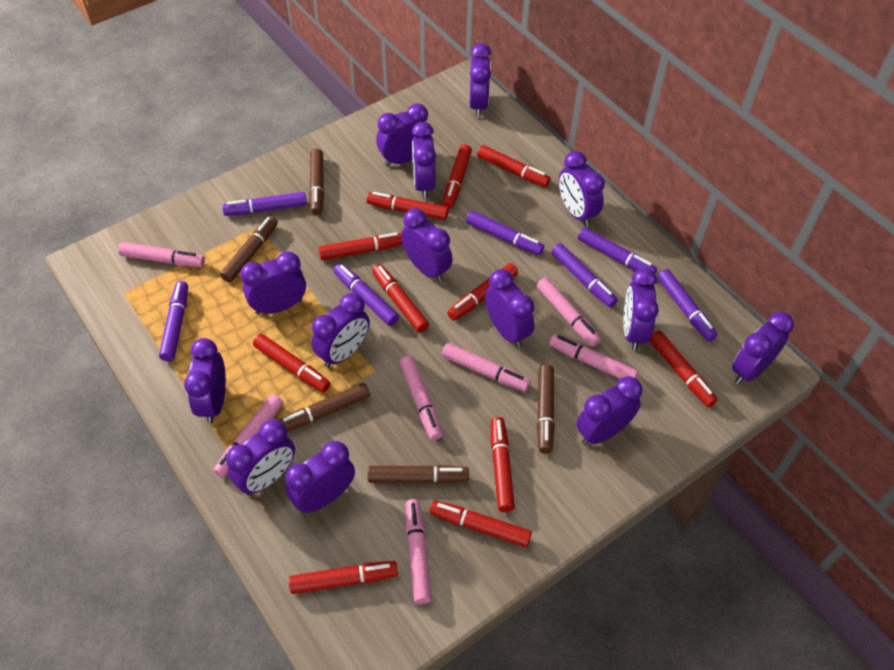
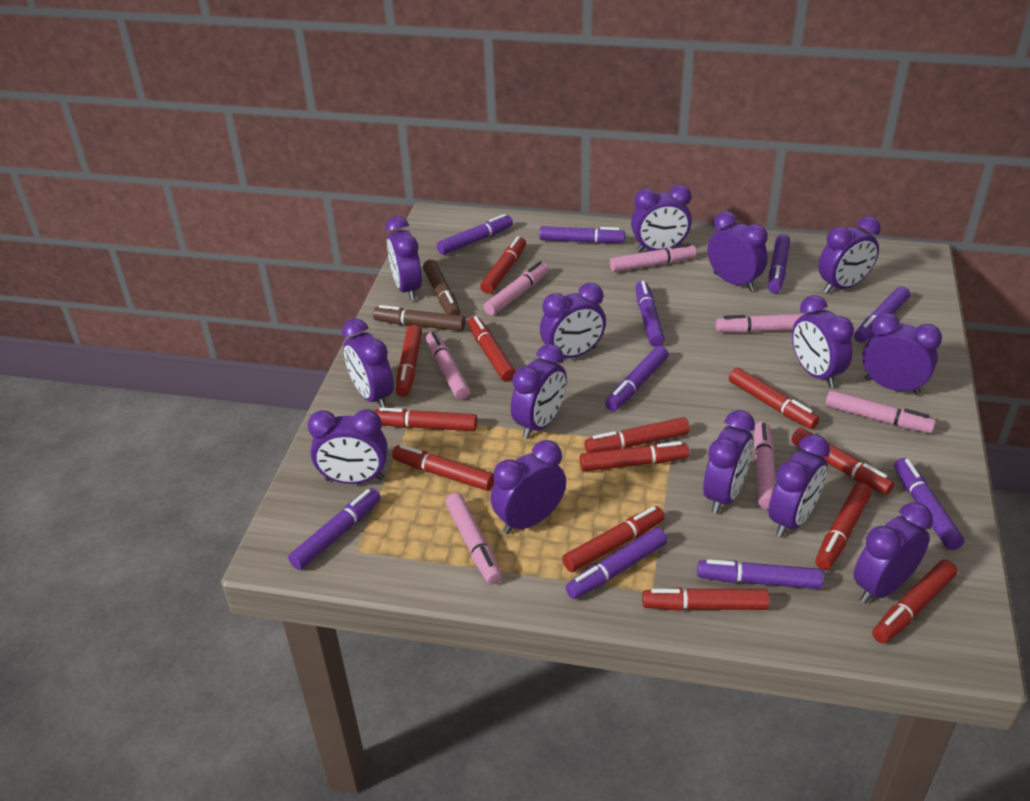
brown marker: [220,216,278,283] [279,383,370,432] [309,149,324,215] [368,465,469,484] [537,364,555,453] = 5 -> [373,305,465,331] [423,259,460,315] = 2
purple marker: [159,281,188,361] [222,192,307,216] [334,264,399,326] [466,211,544,255] [552,243,618,308] [578,227,657,273] [657,269,718,342] = 7 -> [288,488,381,570] [437,214,513,255] [539,226,625,243] [565,527,667,599] [605,346,668,411] [635,281,665,347] [697,559,823,589] [768,234,790,293] [854,286,910,343] [894,458,964,550] = 10
red marker: [253,334,330,392] [289,561,398,594] [318,232,403,260] [367,192,449,220] [372,264,429,333] [429,500,532,547] [443,144,472,209] [447,263,518,321] [477,145,551,187] [491,417,515,512] [649,331,718,407] = 11 -> [374,407,477,431] [392,444,494,491] [396,325,422,397] [468,316,516,382] [480,236,526,294] [562,506,665,572] [580,441,689,471] [585,417,690,453] [642,588,770,611] [729,367,820,429] [791,428,894,495] [815,483,872,570] [872,559,957,644] = 13

